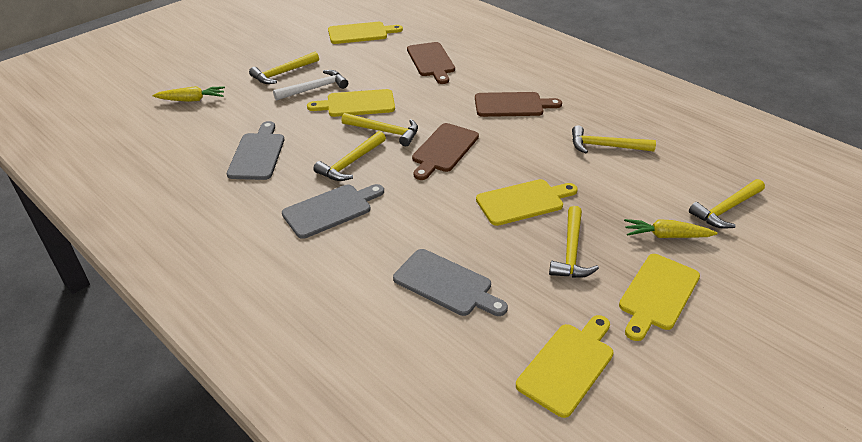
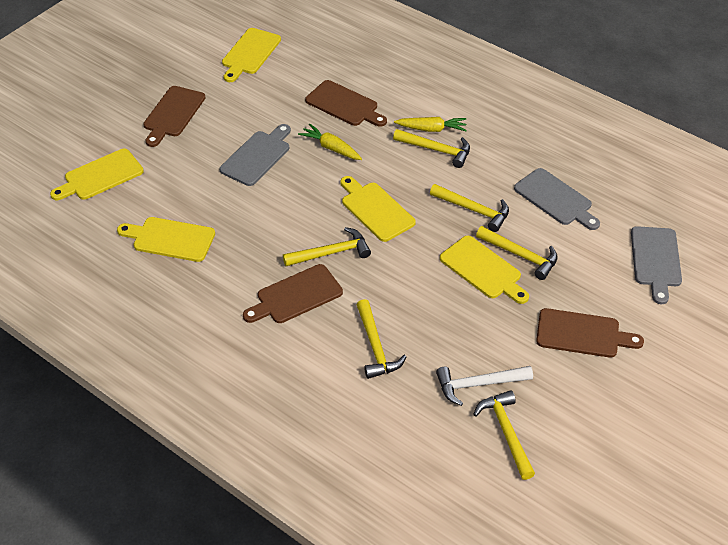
brown cutting board: [407,42,455,84] [412,123,479,180] [475,92,562,117] = 3 -> [143,86,205,147] [243,264,343,323] [305,80,387,127] [536,308,644,358] = 4

